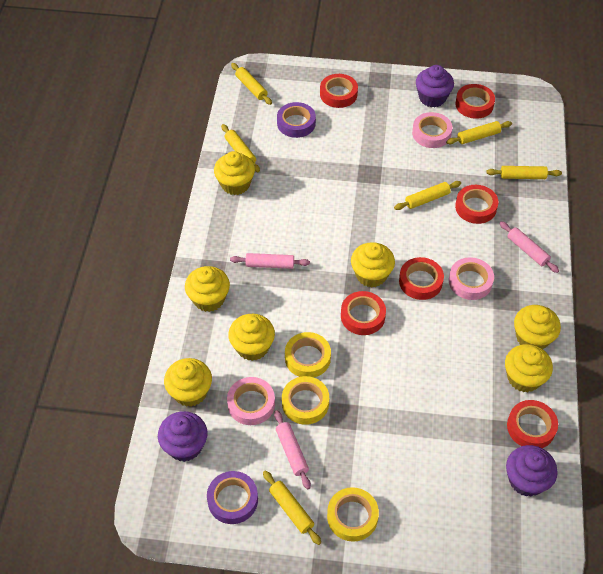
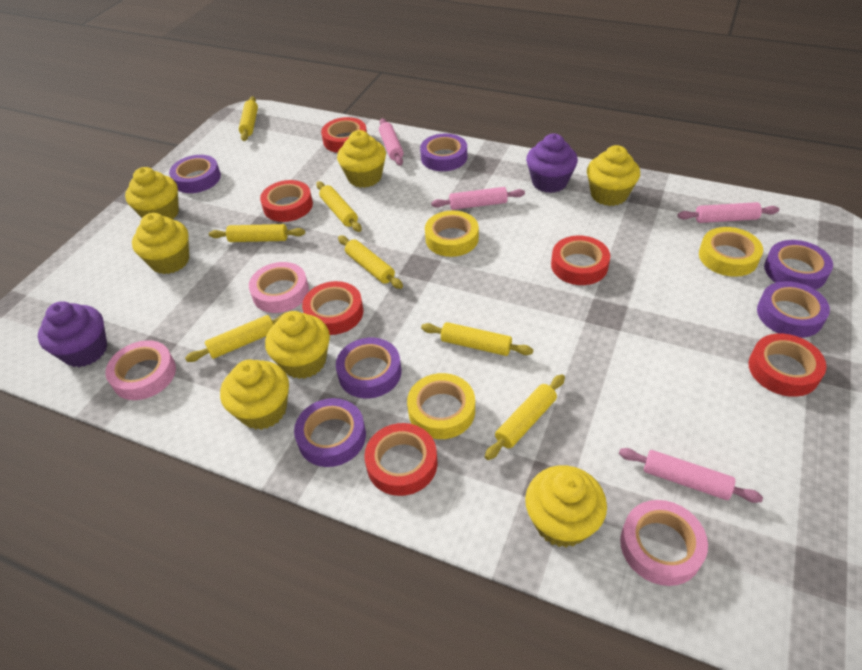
pink rolling pin: [230,253,310,269] [274,410,311,490] [499,221,559,273] = 3 -> [379,118,404,166] [431,187,525,210] [619,448,763,503] [677,202,779,223] = 4
purple cupcake: [158,411,208,462] [416,65,454,108] [506,445,558,497] = 3 -> [38,301,107,367] [526,134,578,193] = 2
purple tape: [207,471,258,524] [277,102,316,138] = 2 -> [169,155,221,193] [294,398,366,467] [336,338,402,398] [420,134,467,171] [757,281,830,338] [764,240,833,290] = 6
yellow rolling pin: [221,124,260,172] [231,63,272,105] [263,471,321,545] [394,181,461,210] [446,121,512,144] [486,166,562,179] = 6 -> [185,312,286,362] [209,224,305,242] [239,96,258,141] [316,181,362,232] [338,235,403,289] [421,322,533,356] [485,374,565,460] = 7

